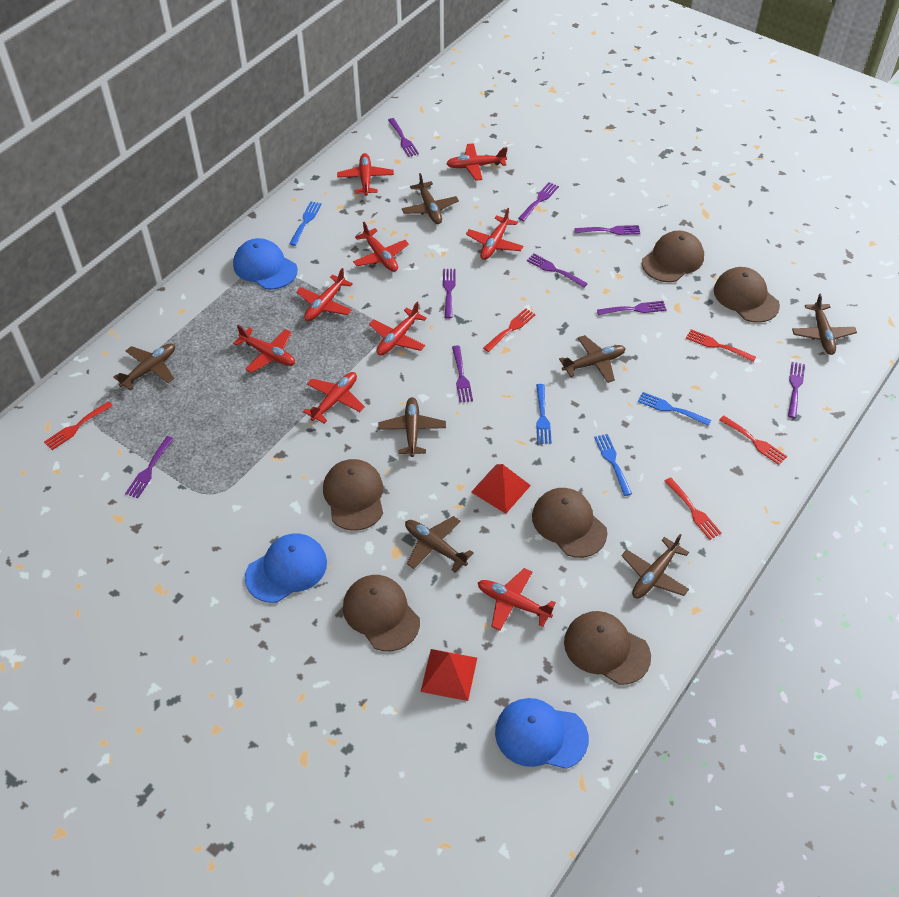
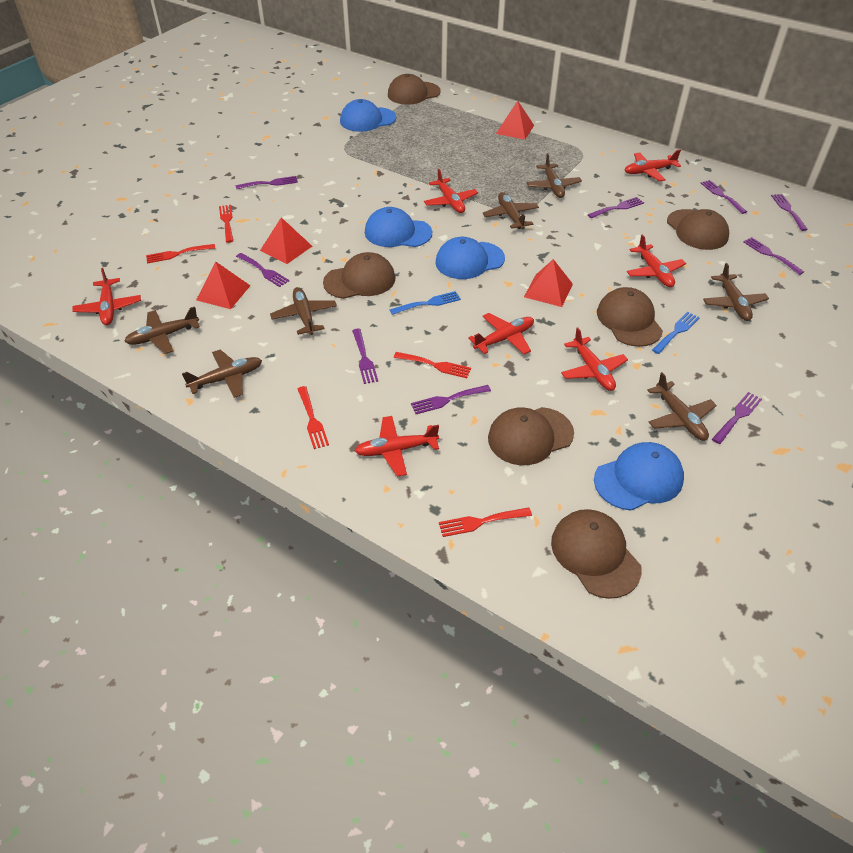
blue cap: [233,238,298,290] [245,533,327,603] [495,698,589,769] = 3 -> [340,99,396,132] [365,207,432,247] [436,237,505,279] [594,442,684,511] = 4
blue fork: [289,201,322,246] [536,384,552,444] [594,434,632,496] [638,392,711,426] = 4 -> [390,291,461,315] [652,312,700,354] = 2
red plane: [233,325,295,373] [296,268,353,321] [303,372,365,424] [337,153,394,196] [353,222,409,272] [369,302,427,356] [446,143,507,181] [466,208,523,260] [478,568,556,631] = 9 -> [72,268,141,325] [355,416,439,477] [424,169,478,213] [468,313,534,355] [561,328,628,391] [625,150,681,181] [627,234,686,287] = 7
red pyramid: [421,649,477,701] [471,464,531,514] = 2 -> [196,262,250,309] [260,217,312,264] [496,101,534,140] [524,259,573,307] = 4

